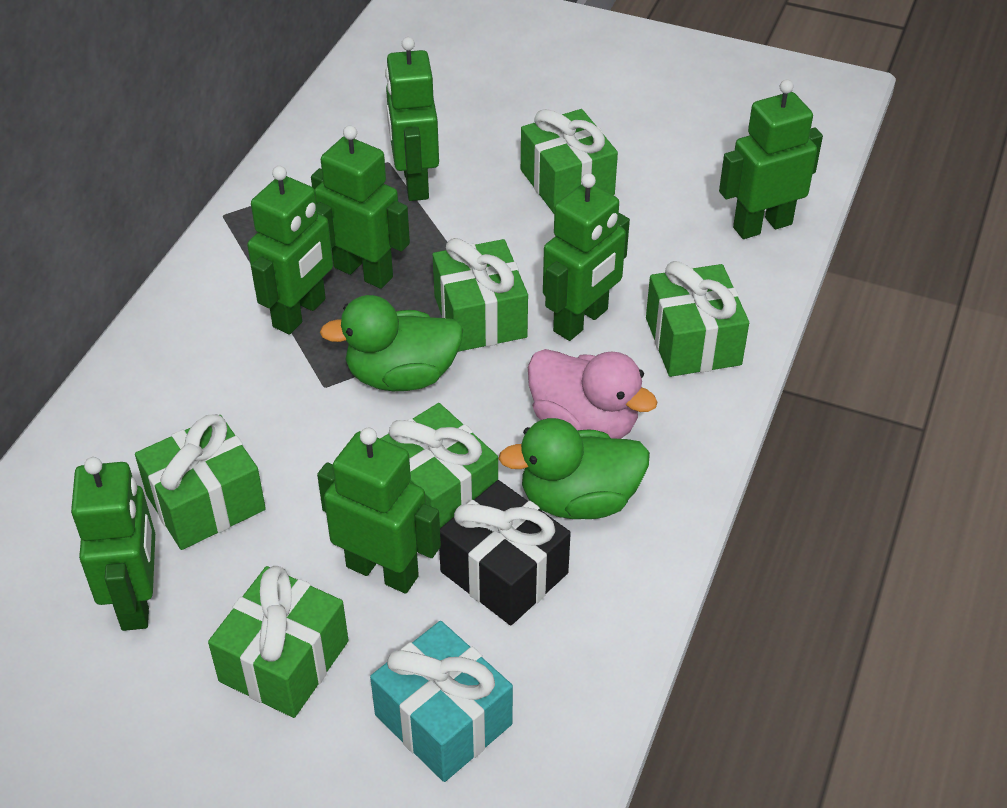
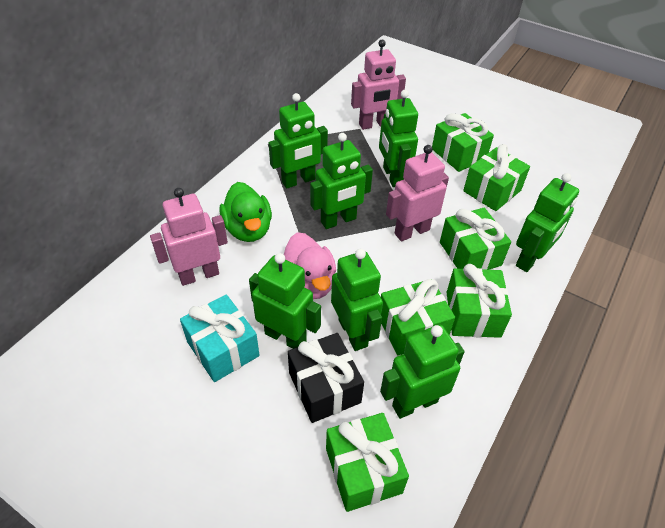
green duck: [320,295,463,391] [499,418,650,519] = 2 -> [219,182,272,242] = 1
pink robot: none = 0 -> [150,188,228,286] [351,40,406,130] [386,145,449,241] = 3

